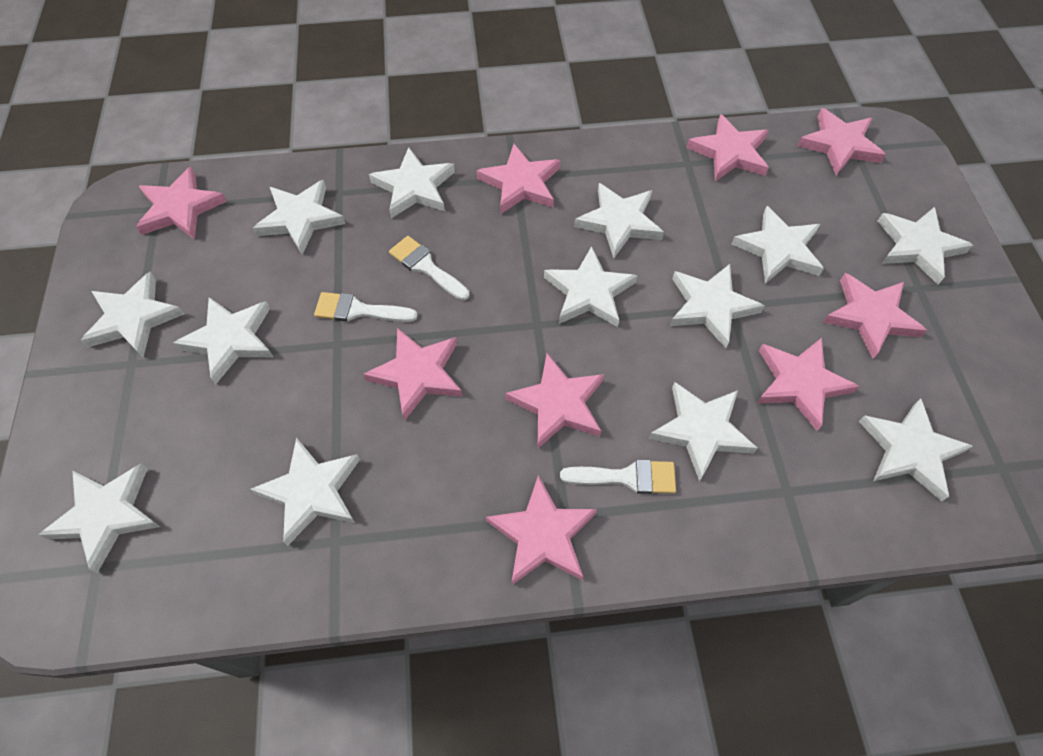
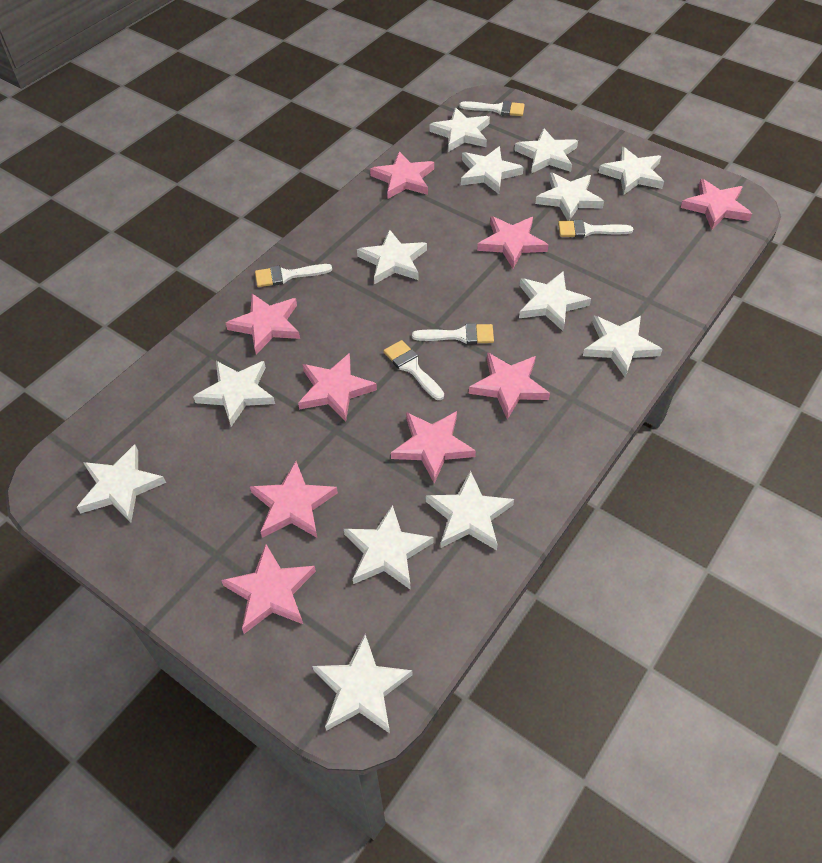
white brush: [314,292,418,322] [389,236,469,300] [560,459,676,494] = 3 -> [255,264,332,287] [384,340,444,400] [412,323,494,344] [459,101,525,116] [558,220,633,238] = 5

